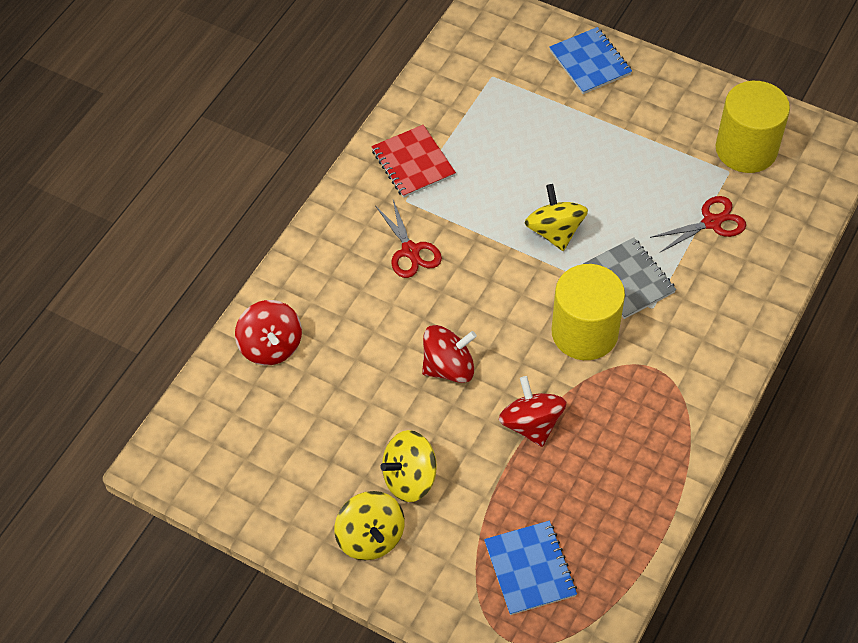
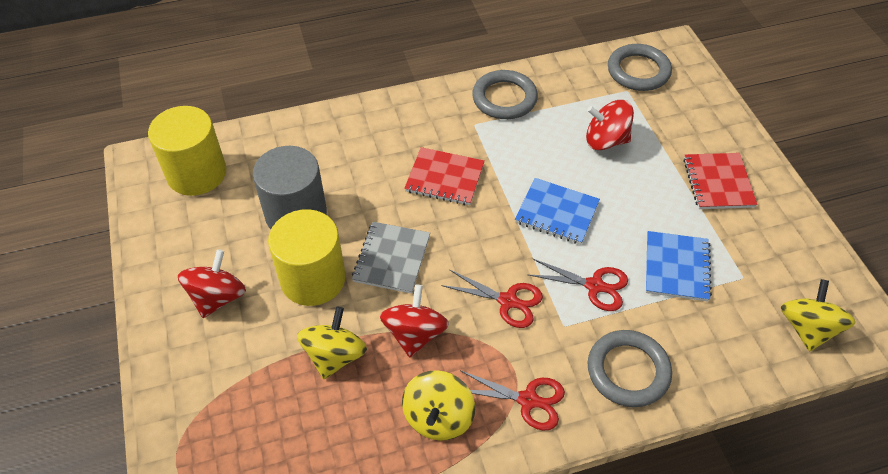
grey cylinder: none = 0 -> [253,146,327,229] = 1
grey ring: none = 0 -> [472,70,538,119] [588,330,672,407] [608,44,672,91] = 3
red notebook: [371,125,456,198] = 1 -> [404,147,485,205] [683,153,758,209] = 2
red scissors: [375,200,442,278] [650,196,746,252] = 2 -> [442,269,543,328] [460,370,565,431] [527,259,628,311] = 3

